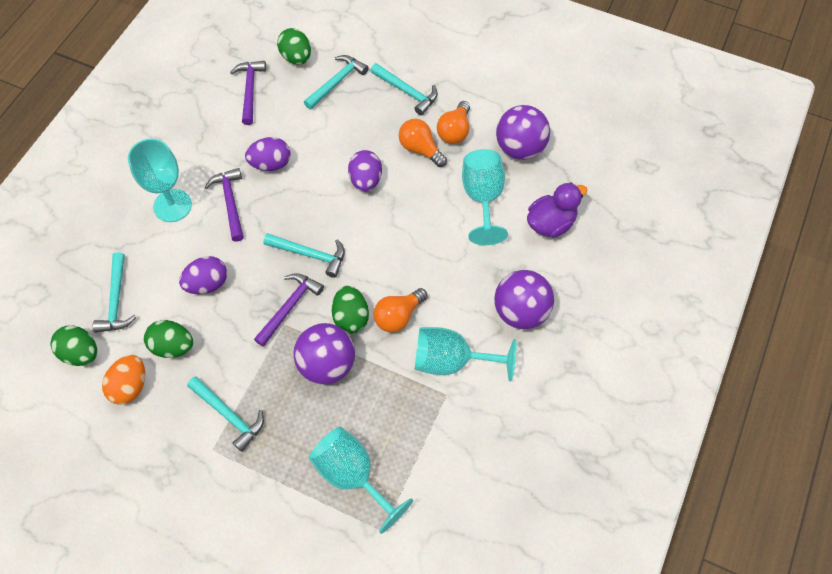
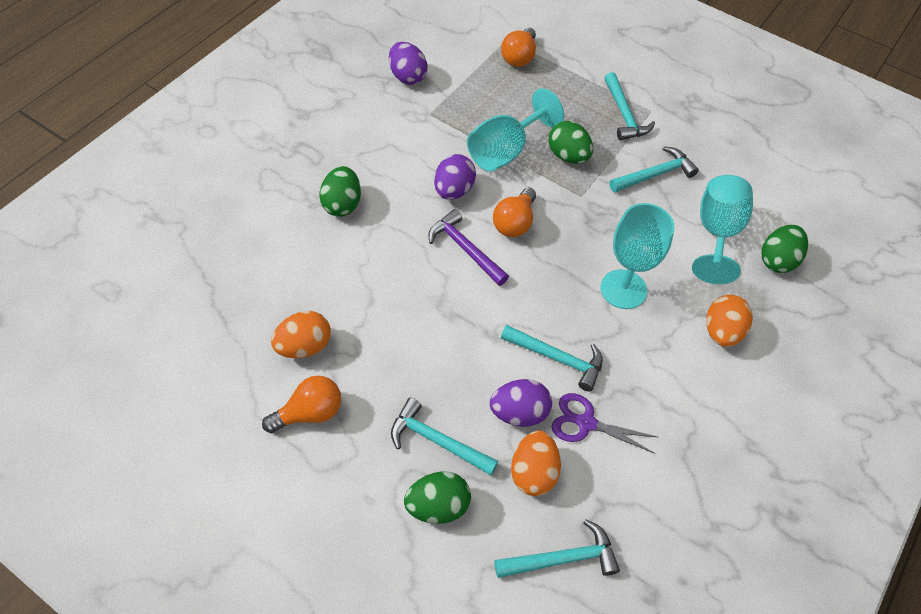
orange egg: [102,355,145,405] = 1 -> [271,311,331,358] [511,431,561,496] [706,295,753,347] = 3
purple ball: [293,323,355,385] [494,270,554,329] [496,105,550,160] = 3 -> none = 0
purple duck: [527,182,587,238] = 1 -> none = 0
purple hammer: [204,168,244,242] [230,61,266,125] [254,273,324,347] = 3 -> [428,209,509,286] = 1
purple scissors: none = 0 -> [552,393,657,454] = 1
turquoise goblet: [128,139,192,222] [309,427,413,534] [415,327,517,381] [462,149,508,245] = 4 -> [467,88,564,172] [601,203,674,309] [692,175,753,284] = 3

